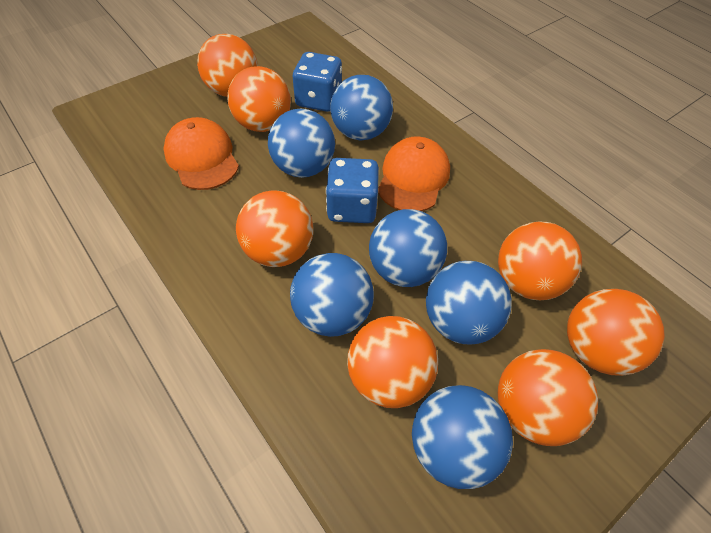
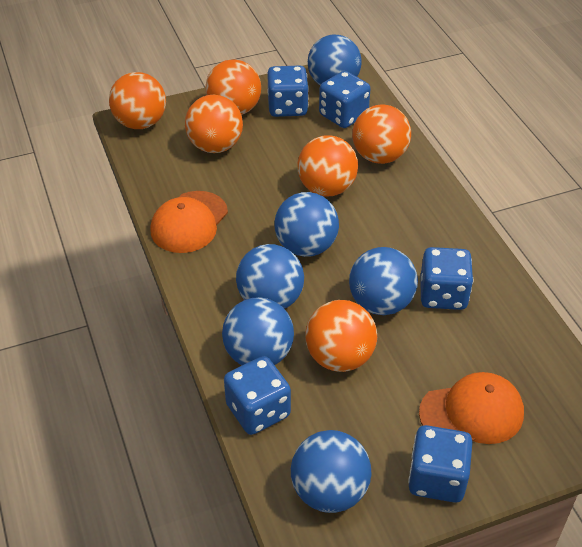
blue dice: [293,52,342,112] [326,158,379,223] = 2 -> [224,356,291,435] [267,65,309,117] [319,71,371,128] [408,425,473,503] [420,247,473,310] = 5
orange ball: [197,34,258,97] [227,66,291,132] [236,191,313,267] [347,316,438,408] [498,221,582,300] [498,349,598,446] [567,289,665,376] = 7 -> [109,72,166,129] [185,95,243,153] [206,59,261,115] [298,135,358,196] [305,300,377,372] [352,105,411,164] = 6

